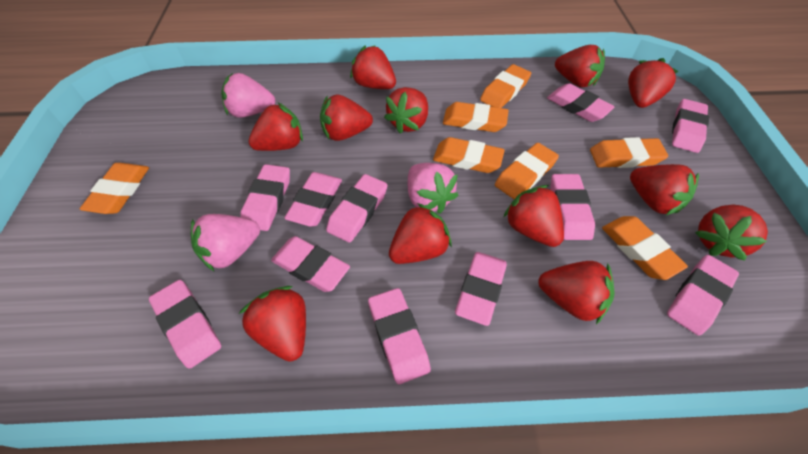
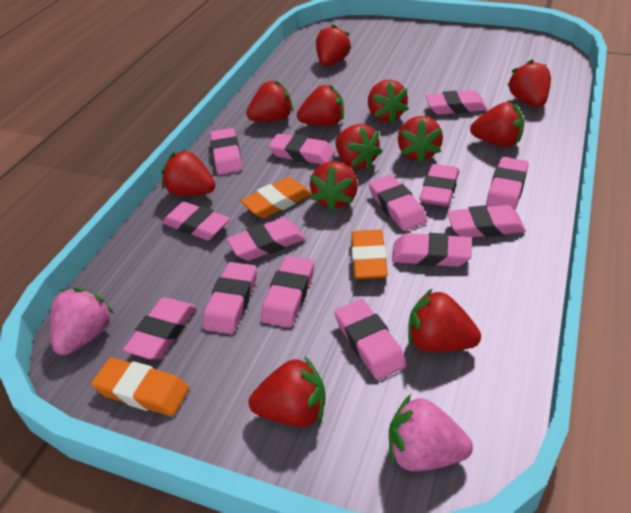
orange eraser: [80,163,149,214] [433,137,505,173] [443,102,509,132] [480,64,531,108] [495,143,559,199] [590,137,668,168] [602,216,688,280] = 7 -> [91,358,189,416] [241,177,312,218] [351,230,388,279] = 3
pink eraser: [149,280,221,369] [240,164,290,231] [271,236,350,292] [284,172,342,227] [326,174,388,243] [368,288,431,385] [455,252,507,326] [547,83,615,122] [550,174,595,240] [667,255,739,336] [672,99,709,153] = 11 -> [123,298,196,360] [162,202,230,240] [203,262,257,334] [210,128,243,175] [227,218,305,261] [261,256,314,328] [268,134,335,164] [334,299,407,380] [369,175,427,231] [392,233,472,267] [420,164,459,207] [425,90,487,115] [447,205,526,237] [486,157,529,210] = 14
pink strawberry: [191,214,260,272] [221,73,276,118] [408,163,458,214] = 3 -> [50,287,114,355] [389,394,473,471] = 2

